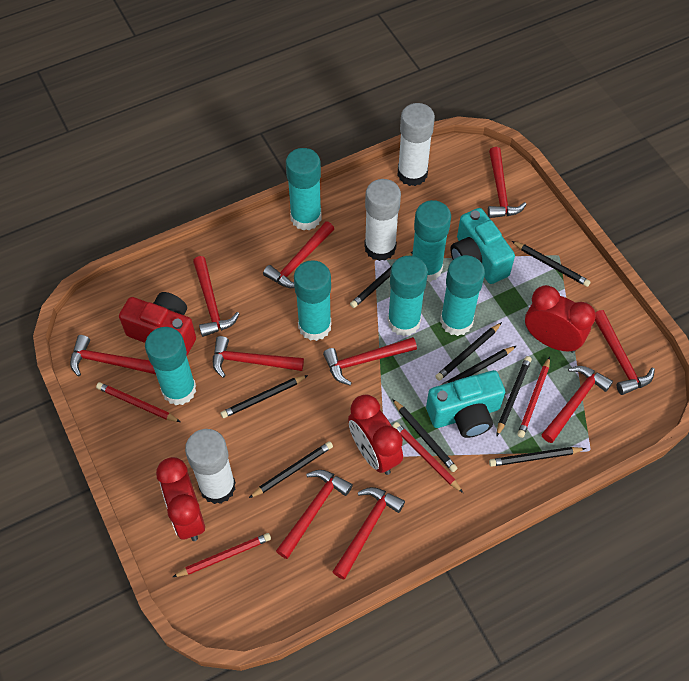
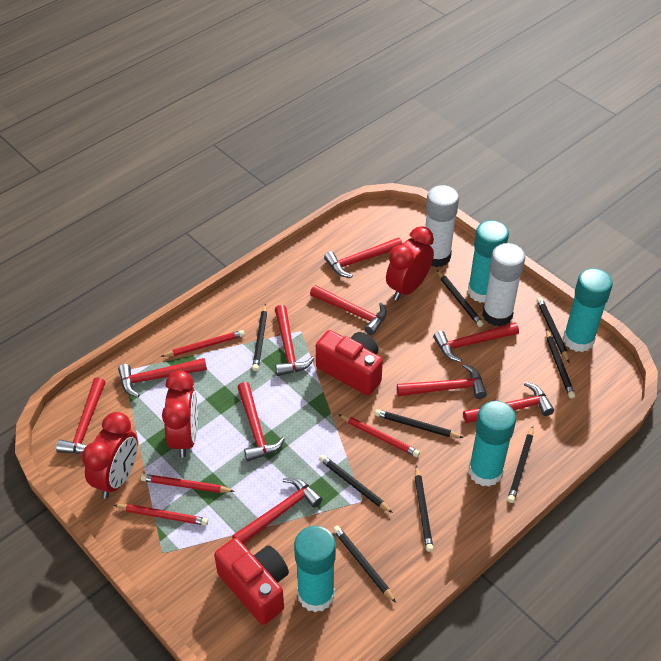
red camera: [119,292,196,356] = 1 -> [214,538,289,625] [316,330,383,396] = 2
turquoise camera: [426,370,505,438] [450,208,515,284] = 2 -> none = 0
turquoise glue stick: [145,327,196,405] [286,148,322,230] [294,260,331,341] [387,256,428,336] [412,200,451,282] [440,255,485,336] = 6 -> [294,526,336,612] [468,220,509,303] [469,401,516,487] [563,268,613,352] = 4
white glue stick: [185,429,236,504] [364,179,401,261] [397,103,435,186] = 3 -> [425,185,459,267] [482,243,525,327] = 2

